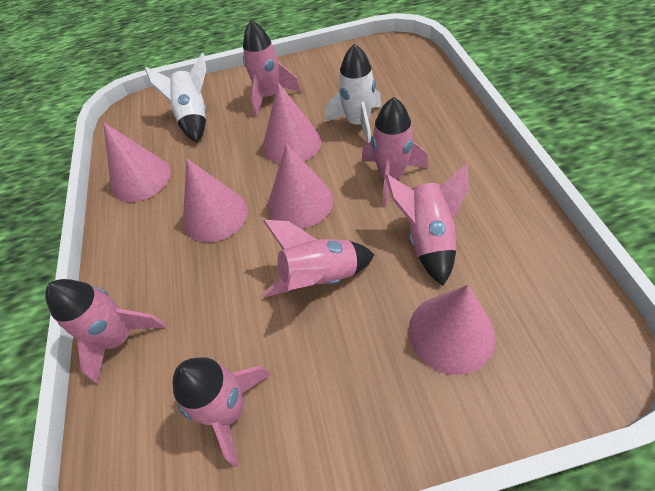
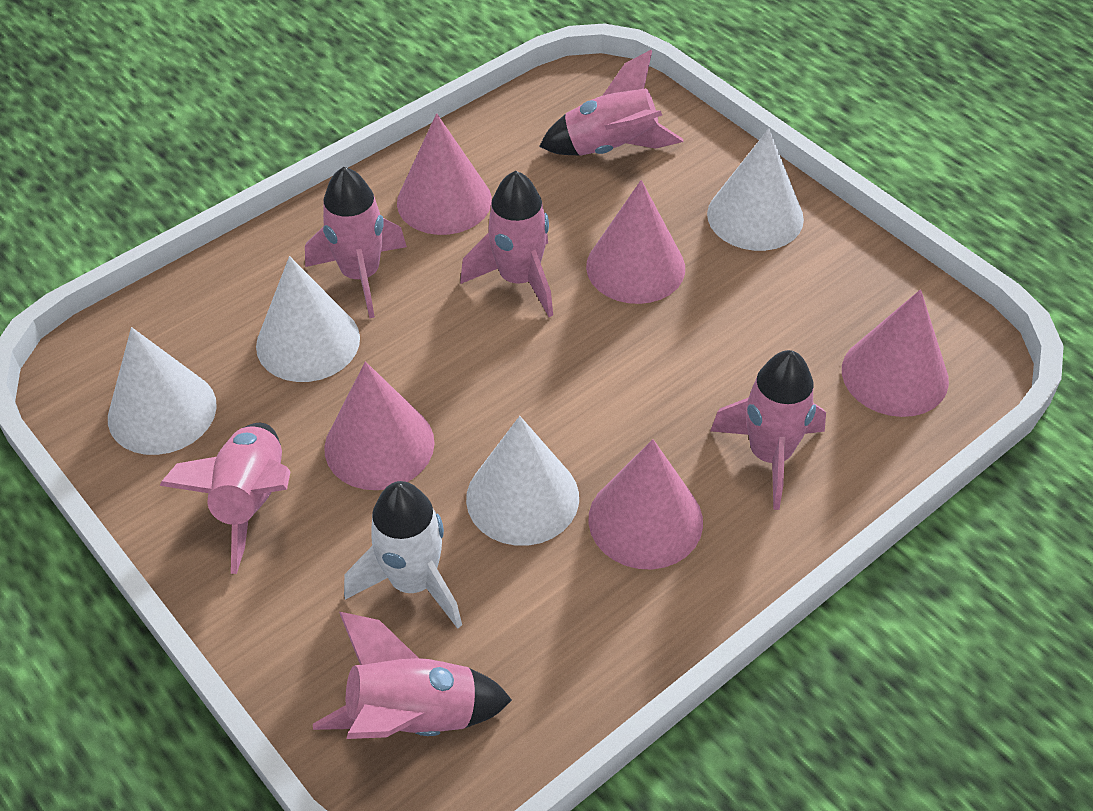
white cone: none = 0 -> [108,327,217,455] [256,256,360,382] [466,416,579,546] [707,129,804,251] = 4
white rocket: [145,53,206,143] [325,44,381,143] = 2 -> [344,481,462,629] = 1

